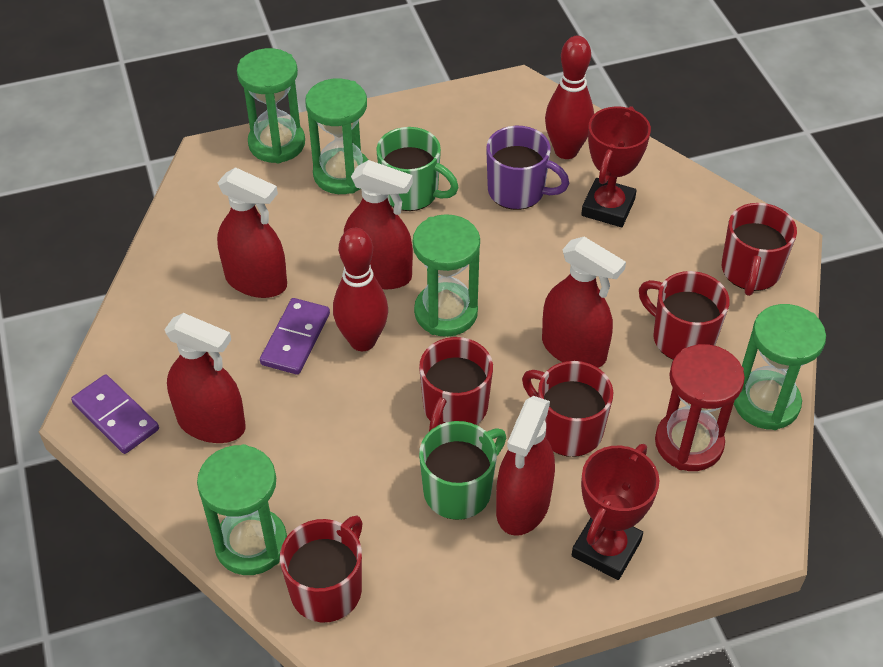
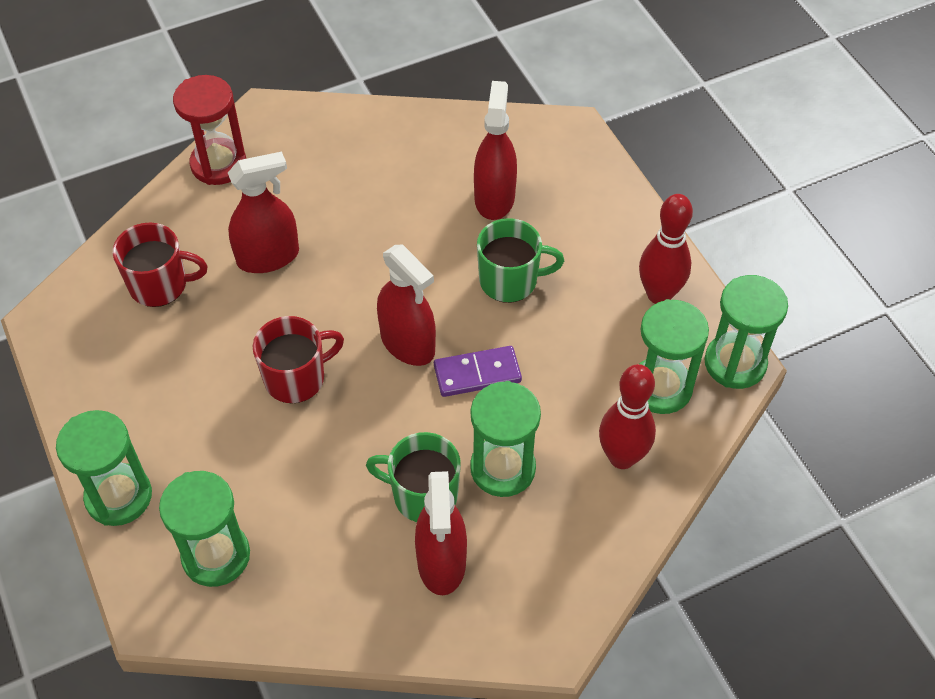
purple domino: [71,374,159,454] [260,298,330,375] = 2 -> [434,346,522,397] = 1
purple mug: [486,126,569,210] = 1 -> none = 0
red mug: [280,516,363,623] [419,337,493,432] [522,361,613,457] [639,271,730,360] [722,203,797,296] = 5 -> [113,223,208,307] [253,316,344,404] = 2
red spray bottle: [164,313,245,443] [217,167,287,298] [344,160,413,289] [496,396,555,536] [542,237,626,368] = 5 -> [228,151,299,273] [377,244,436,366] [415,471,467,595] [474,81,517,220] = 4
red trophy: [572,444,659,580] [581,106,651,227] = 2 -> none = 0

